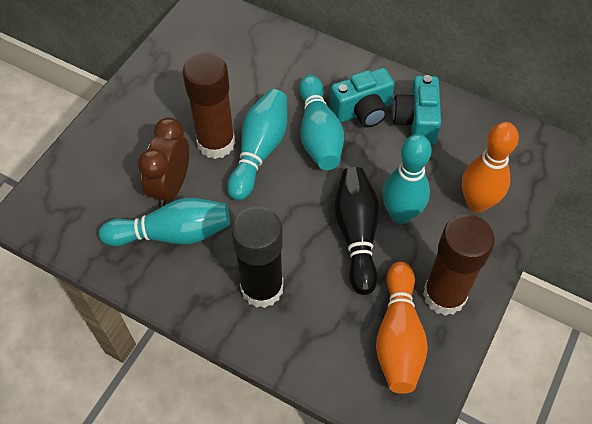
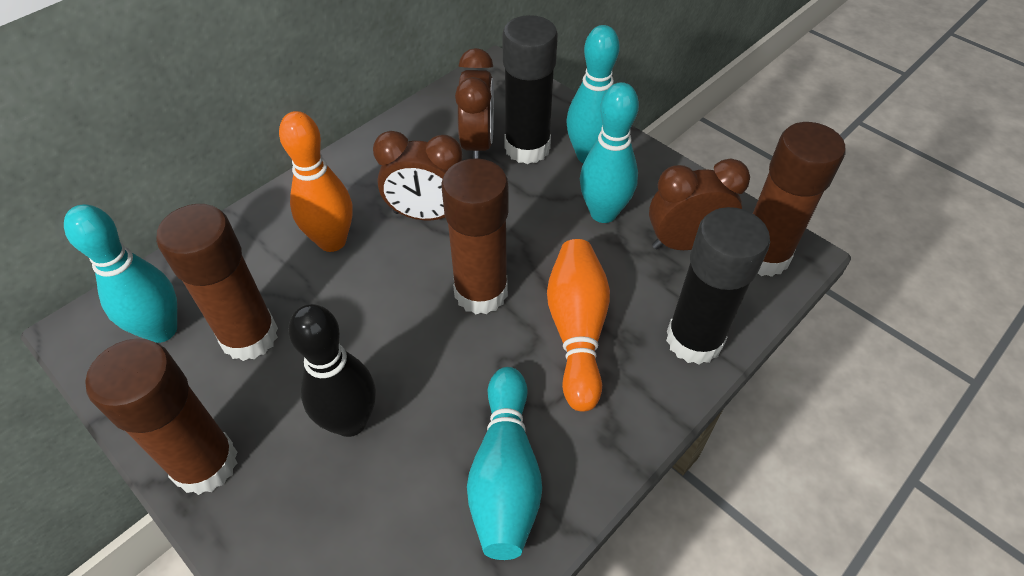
black glue stick: [231,207,283,308] = 1 -> [502,15,558,164] [666,207,770,365] = 2
brown clock: [138,117,189,208] = 1 -> [373,131,462,220] [455,48,494,159] [649,158,750,250] = 3
brown glue stick: [183,53,235,159] [423,214,495,316] = 2 -> [85,338,237,495] [156,204,278,361] [441,158,509,314] [753,122,845,277] = 4
turquoise camera: [330,68,395,127] [392,75,441,145] = 2 -> none = 0

